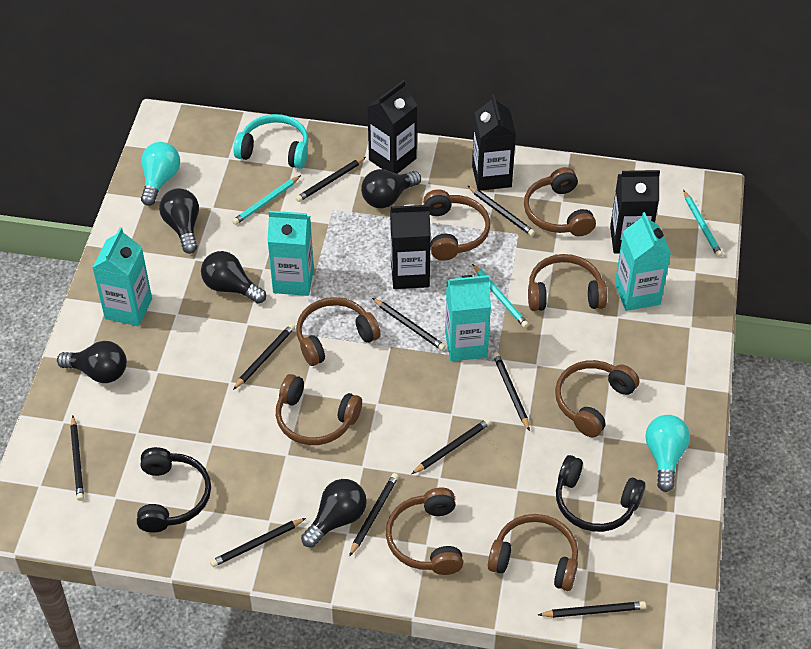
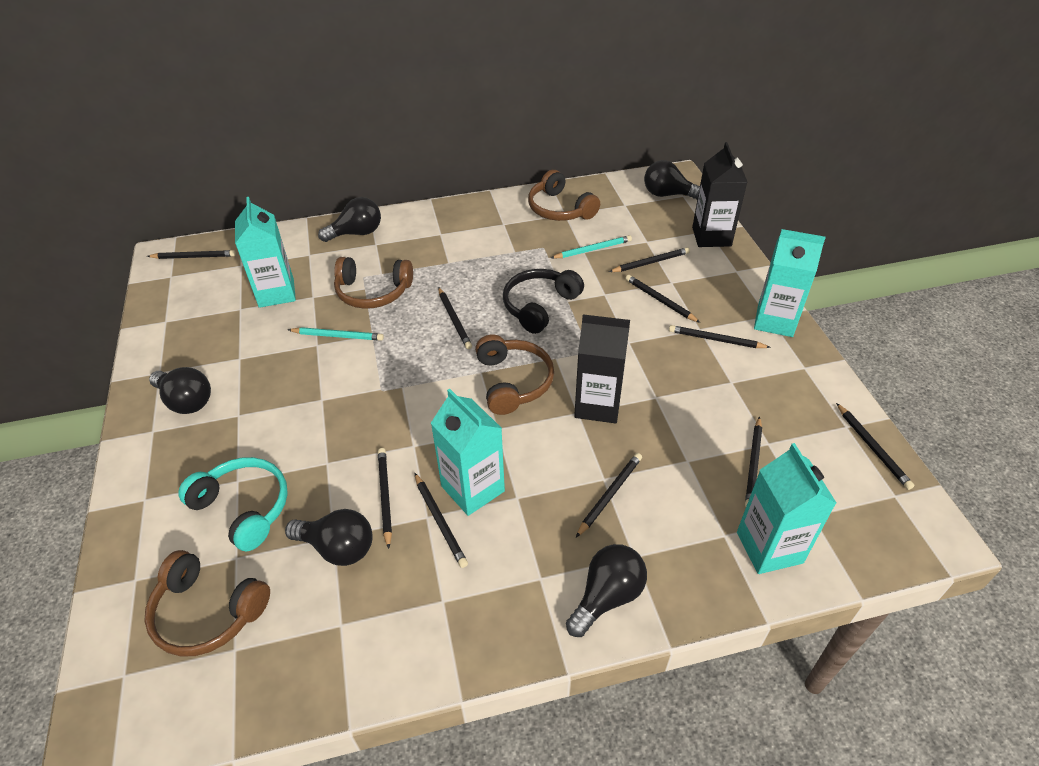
black carton: [368,80,417,174] [390,205,431,289] [472,94,516,191] [610,170,660,254] = 4 -> [574,314,630,423] [692,142,747,247] = 2
black headphones: [137,447,211,533] [556,455,645,532] = 2 -> [503,269,584,334] = 1
brown headphones: [276,374,362,445] [296,297,381,366] [386,488,463,575] [423,190,490,261] [488,514,578,591] [524,167,596,236] [528,254,607,311] [555,360,639,437] = 8 -> [145,550,270,657] [334,257,413,309] [475,334,554,415] [528,170,600,221] = 4
turquoise light bulb: [141,142,180,206] [646,415,690,492] = 2 -> none = 0
turquoise pencil: [232,175,301,225] [472,264,529,328] [683,190,723,257] = 3 -> [288,327,384,341] [551,235,632,258] = 2

